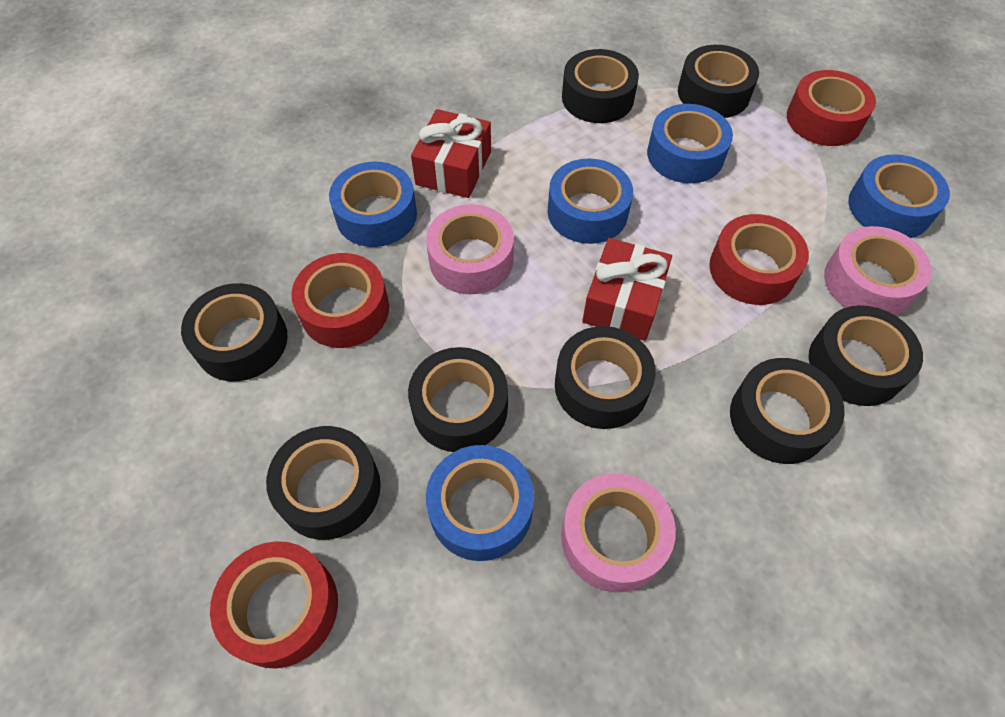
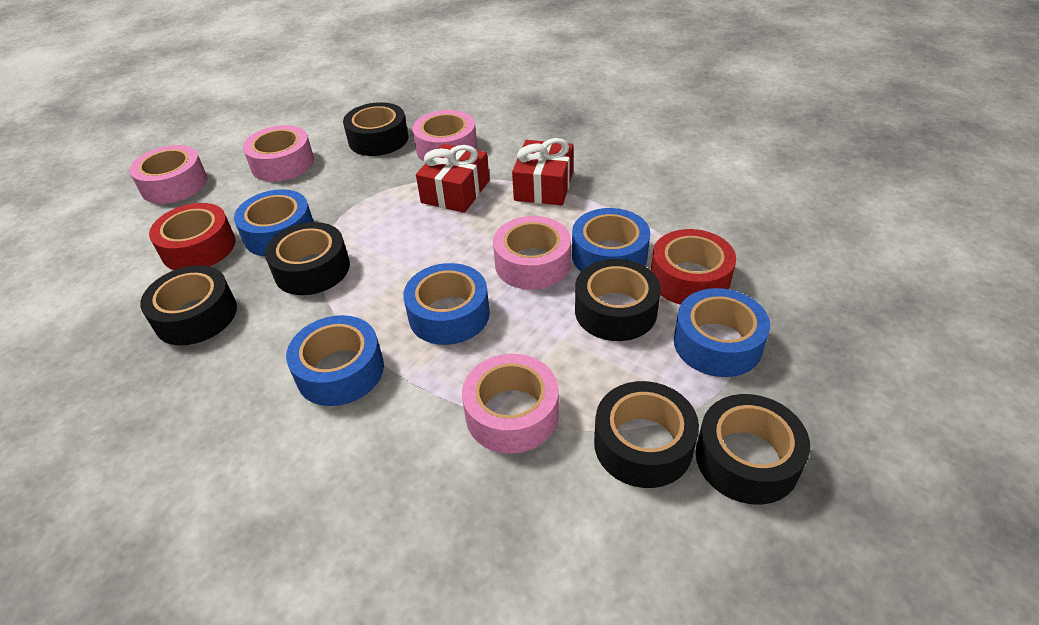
black tape: [181,283,288,381] [266,426,381,540] [408,347,508,452] [555,326,656,429] [562,49,639,123] [678,45,759,118] [730,358,845,464] [809,305,923,406] = 8 -> [140,265,237,345] [265,222,350,295] [343,102,408,156] [575,259,661,341] [594,381,699,488] [696,394,810,505] = 6
pink tape: [426,204,514,294] [561,473,676,592] [824,226,932,316] = 3 -> [129,145,207,204] [243,125,314,182] [412,110,477,161] [462,354,559,454] [493,216,571,290] = 5
red tape: [210,541,338,669] [291,253,389,348] [709,214,809,305] [787,70,876,146] = 4 -> [149,203,236,270] [651,229,736,305] = 2

